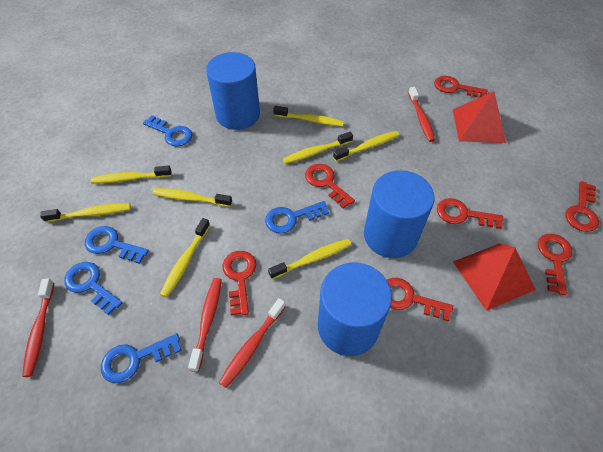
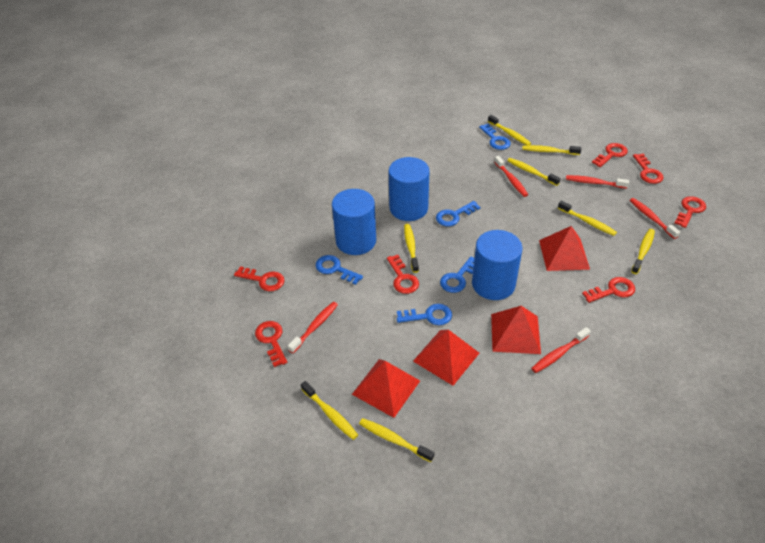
red pyramid: [453,91,506,143] [453,244,536,311] = 2 -> [352,359,420,418] [413,330,479,386] [491,306,541,354] [539,226,590,271] = 4
red toothbrush: [22,279,54,377] [188,278,222,372] [219,298,286,388] [408,87,435,142] = 4 -> [288,302,338,353] [494,156,528,197] [531,327,591,373] [566,175,629,189] [629,198,680,239] = 5

